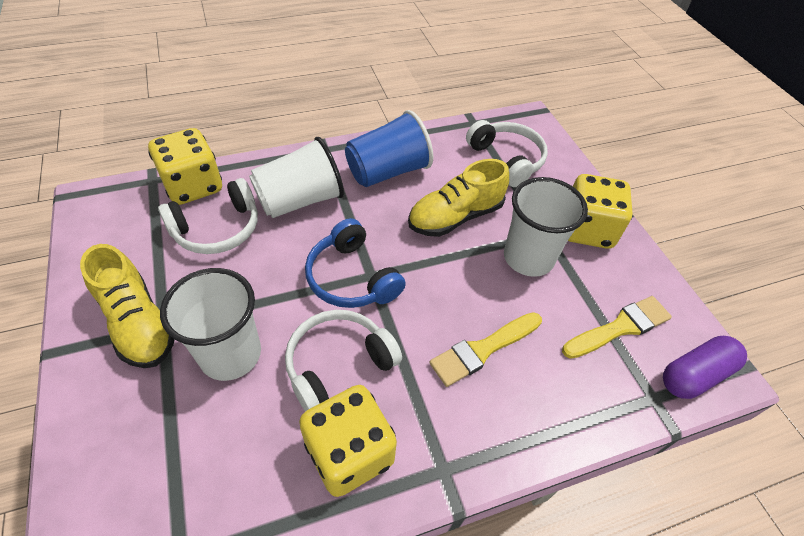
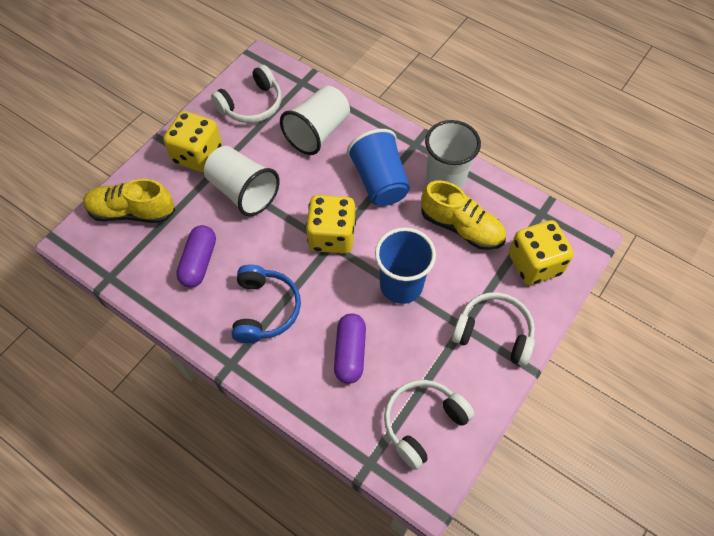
blue cup: [345,110,433,187] = 1 -> [347,129,410,206] [375,227,436,304] = 2
purple capsule: [663,336,747,399] = 1 -> [176,225,216,288] [334,313,366,384] = 2
yellow brush: [429,312,542,387] [562,296,672,359] = 2 -> none = 0

